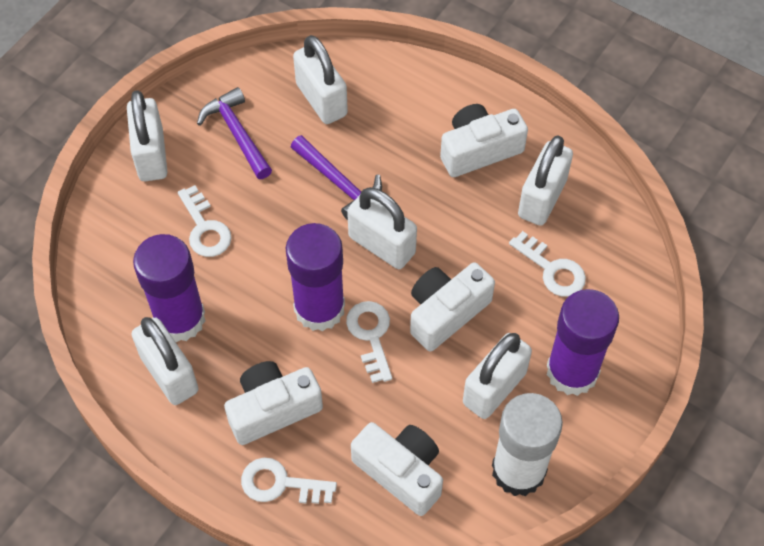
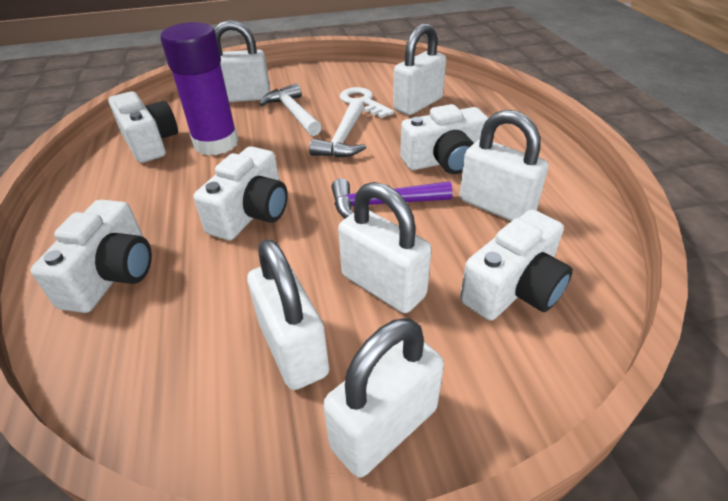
purple glue stick: [133,234,205,342] [285,223,345,331] [547,289,619,396] = 3 -> [160,22,239,156] = 1
purple hammer: [197,87,272,179] [291,135,382,220] = 2 -> [331,178,453,219] = 1
white camera: [224,361,323,445] [351,422,443,516] [410,263,495,352] [440,104,528,177] = 4 -> [31,200,152,313] [108,91,178,163] [193,146,288,240] [400,104,489,174] [460,209,573,321] = 5
white glue stick: [492,393,563,496] = 1 -> none = 0
white hammer: none = 0 -> [259,83,322,136] [309,99,366,158] = 2
white key: [178,185,232,257] [241,458,337,504] [346,301,392,383] [509,231,586,297] = 4 -> [340,87,394,118] = 1

